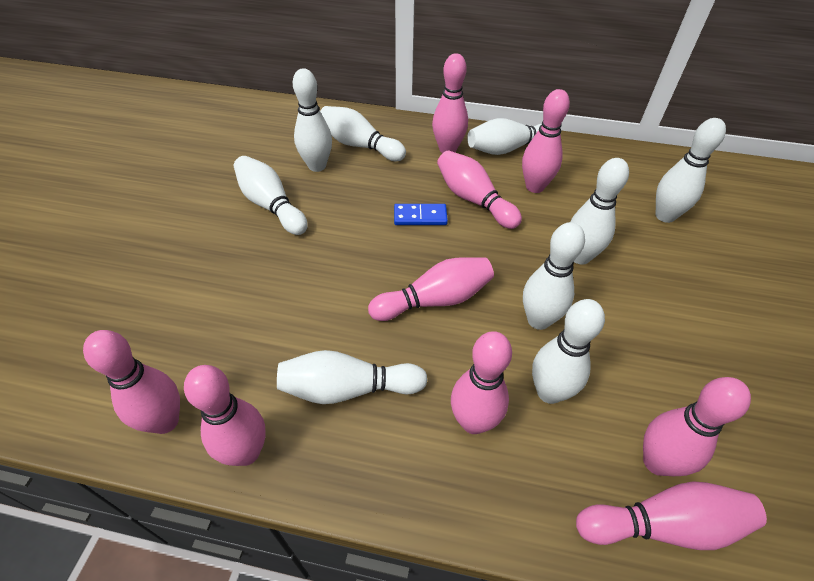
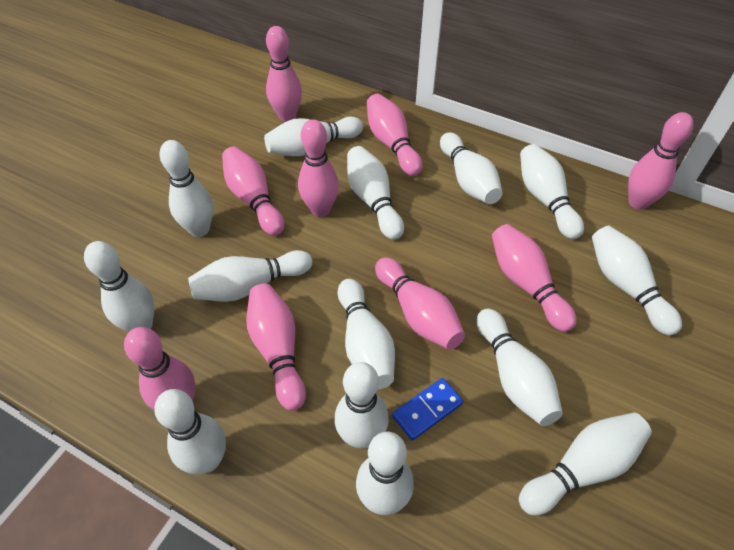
white bowling pin: [234,156,308,235] [277,350,428,404] [293,68,332,172] [320,106,406,161] [467,118,542,155] [523,222,585,330] [532,299,605,404] [570,158,629,265] [655,118,726,223] = 9 -> [84,241,154,332] [154,389,226,474] [159,140,213,237] [188,250,312,302] [264,117,363,156] [335,362,389,448] [338,279,395,389] [347,146,404,240] [356,432,414,515] [440,132,503,204] [477,309,563,426] [519,412,652,515] [520,144,584,239] [592,226,682,336] = 14

